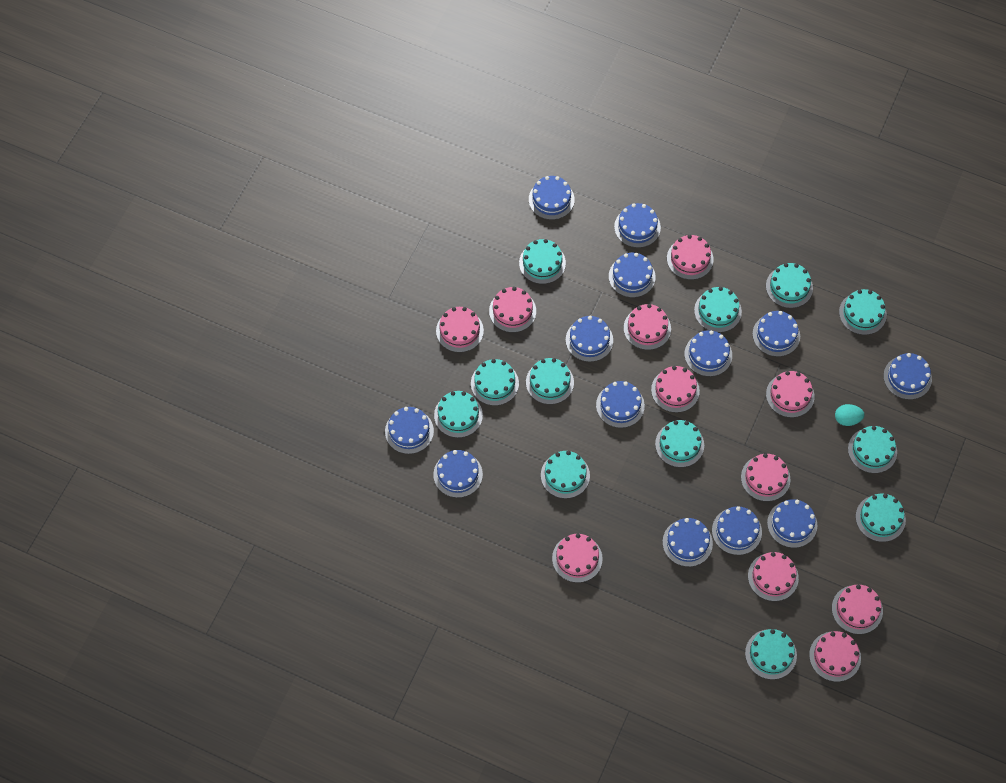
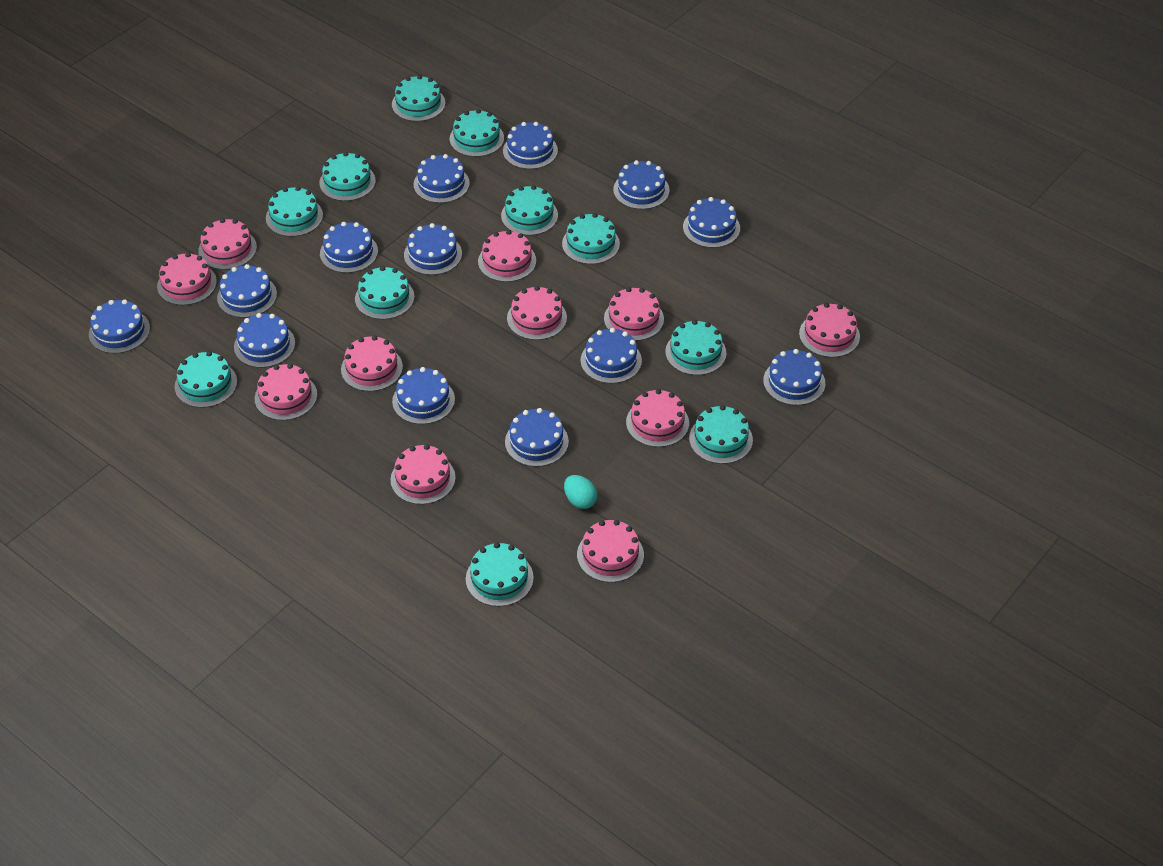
turquoise cake: [434,391,483,438] [471,359,519,406] [519,239,566,284] [526,358,574,404] [541,451,590,499] [655,420,704,467] [694,287,742,332] [745,629,797,680] [766,263,813,308] [839,289,887,335] [848,426,897,473] [856,494,906,542] = 12 -> [175,351,237,408] [266,186,323,237] [319,152,376,201] [355,266,414,319] [392,75,445,122] [450,109,504,157] [466,542,534,607] [501,185,558,235] [562,213,620,264] [665,320,726,375] [689,405,753,464] = 11

